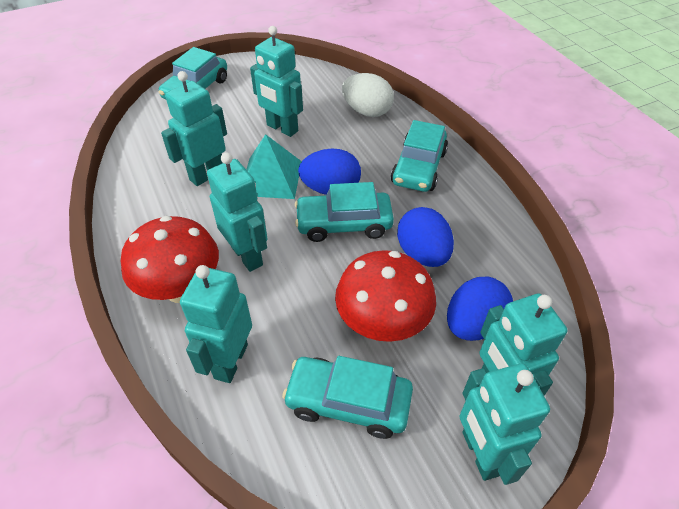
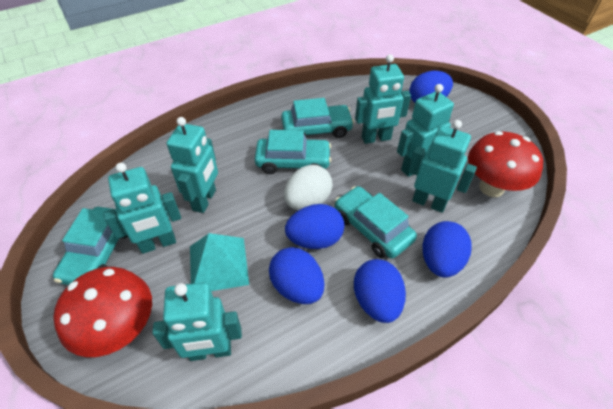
blue egg: [298,149,361,195] [397,207,454,267] [447,277,513,341] = 3 -> [269,247,324,304] [285,204,344,249] [354,259,406,323] [409,71,453,103] [422,221,472,278] = 5

